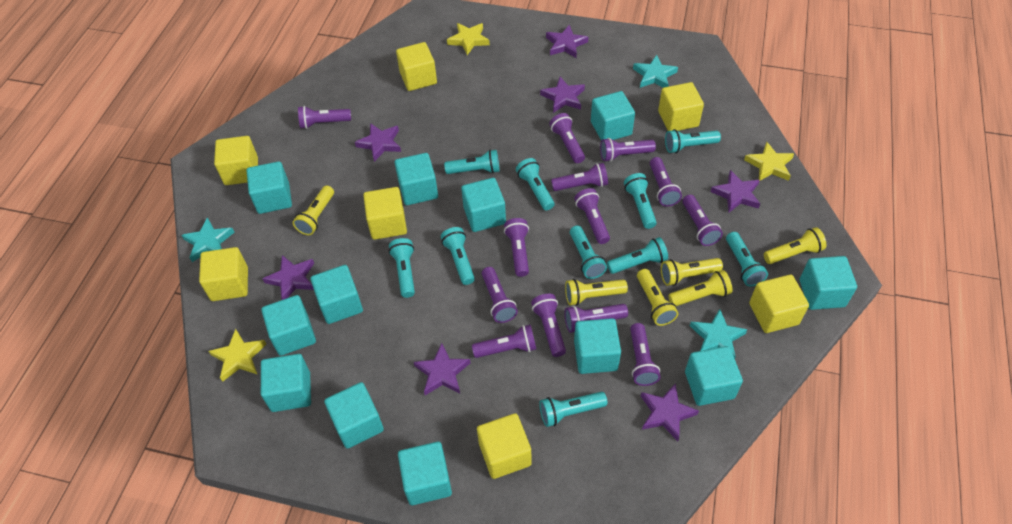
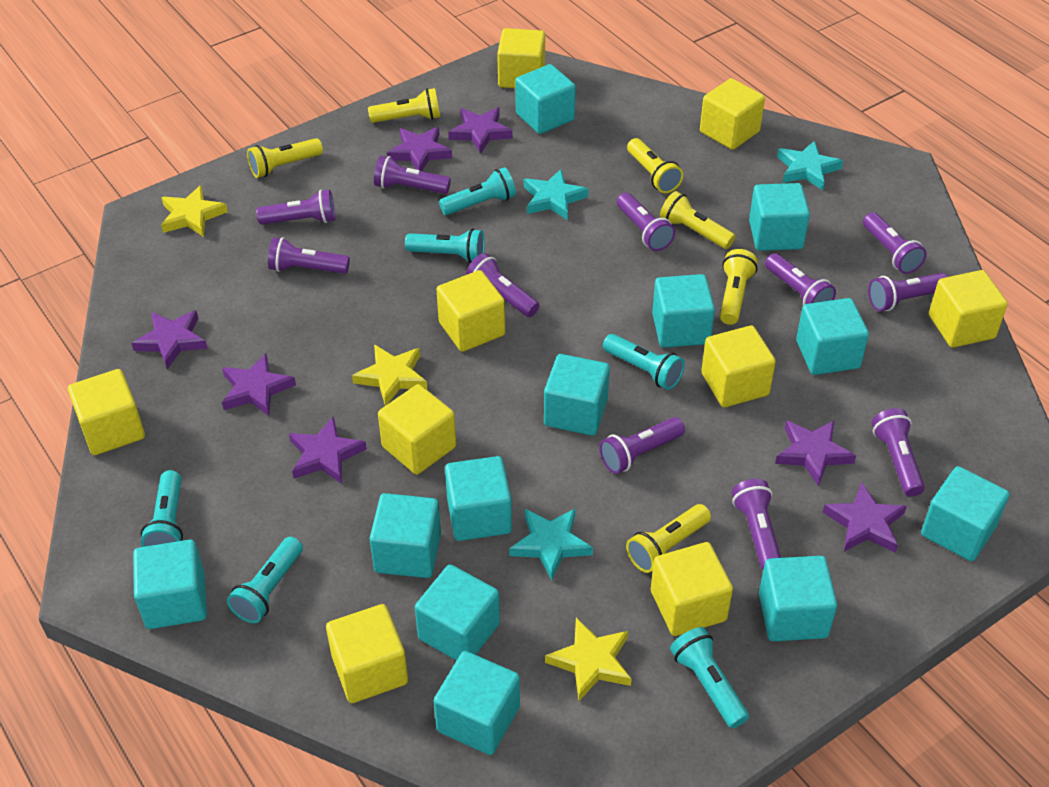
purple flashlight: [298,106,351,129] [472,324,536,358] [482,267,518,323] [504,218,529,277] [531,294,566,357] [549,113,585,163] [551,163,608,191] [564,304,628,333] [574,188,610,244] [600,138,656,162] [630,323,661,386] [650,157,682,207] [682,195,723,246] = 13 -> [256,190,335,225] [268,237,350,274] [374,156,451,194] [466,253,540,317] [599,417,685,474] [617,193,675,251] [732,479,781,570] [765,253,836,305] [863,212,927,274] [868,273,948,311] [871,408,925,497] = 11
turquoise flashlight: [389,238,415,298] [441,227,475,285] [444,150,500,174] [516,158,555,210] [539,392,607,427] [570,225,607,279] [607,237,668,274] [624,173,657,229] [665,129,721,153] [726,232,768,286] = 10 -> [141,470,183,547] [227,537,303,623] [405,228,485,263] [439,167,516,215] [603,334,685,390] [670,627,749,728] = 6
yellow cube: [199,247,248,301] [214,136,258,185] [363,187,407,240] [396,42,437,91] [477,413,531,479] [658,82,704,131] [749,275,809,333] = 7 -> [68,369,145,455] [326,604,408,703] [378,384,456,475] [436,270,505,352] [497,28,545,88] [651,542,733,636] [700,78,765,150] [701,325,776,407] [929,270,1008,348] = 9

